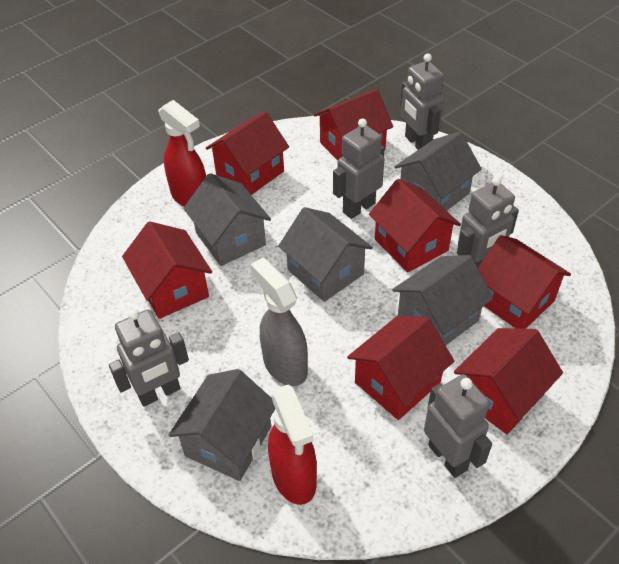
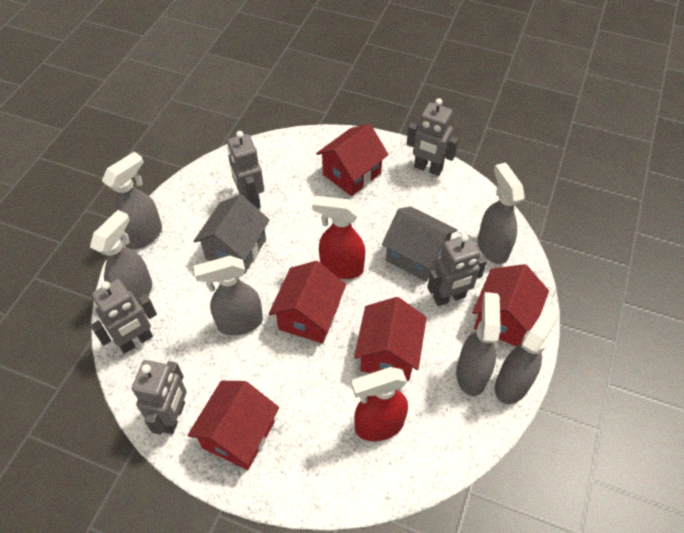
grey house: [169,369,275,481] [184,173,271,266] [278,207,373,302] [392,255,493,345] [394,132,482,211] = 5 -> [194,195,270,274] [382,207,457,282] = 2
grey spray bottle: [250,258,308,386] = 1 -> [90,210,152,304] [102,152,162,250] [193,256,263,335] [456,292,501,396] [478,163,525,264] [495,305,560,404] = 6
red house: [122,221,212,319] [206,111,289,195] [314,89,393,161] [347,316,454,420] [369,179,461,273] [454,328,563,434] [478,235,571,329] = 7 -> [187,381,279,470] [269,261,346,343] [316,124,389,196] [354,297,427,380] [472,264,549,347] = 5

